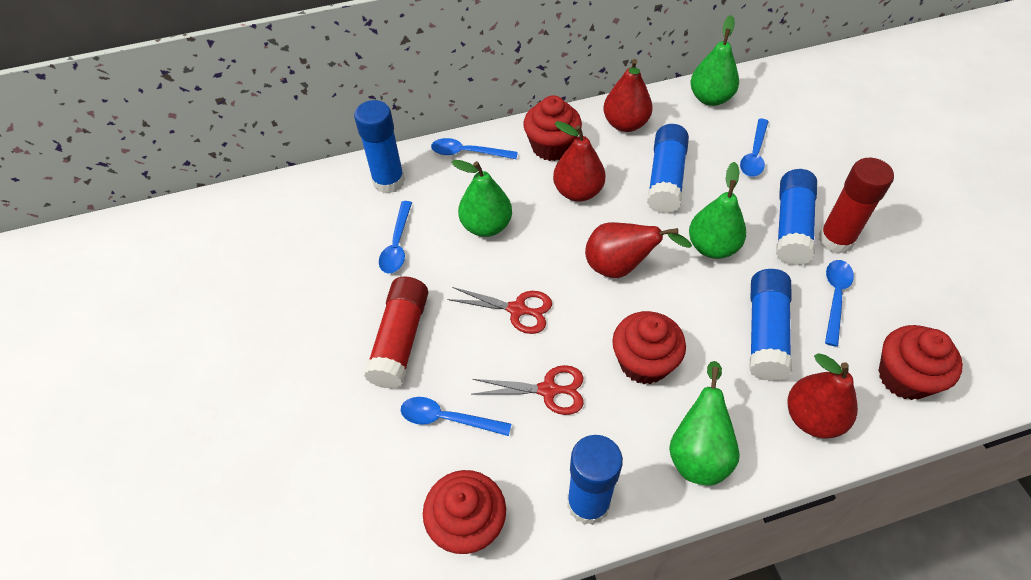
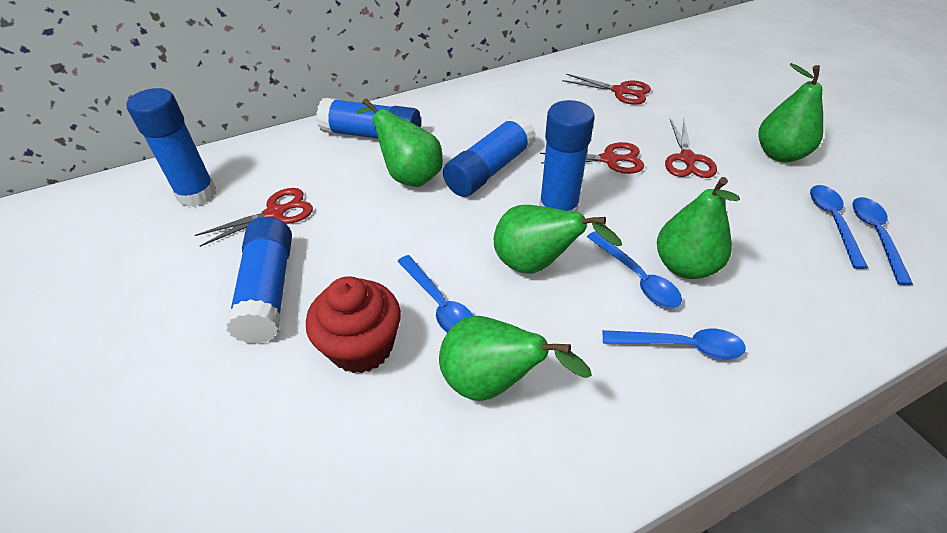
green pear: [451,160,512,237] [669,361,740,486] [689,162,746,259] [690,15,739,106] = 4 -> [356,99,443,187] [439,316,592,401] [494,205,622,274] [657,177,740,279] [759,63,823,162] = 5
red cupcake: [423,470,506,554] [523,95,582,161] [612,311,686,384] [878,325,963,400] = 4 -> [306,276,401,373] = 1
red glue stick: [364,276,428,389] [818,158,894,254] = 2 -> none = 0
red pear: [553,121,606,202] [585,222,692,278] [603,59,652,132] [787,353,858,439] = 4 -> none = 0
red scissors: [448,287,552,334] [473,365,584,415] = 2 -> [195,188,313,247] [540,142,644,174] [562,74,651,105] [665,119,717,178] = 4

